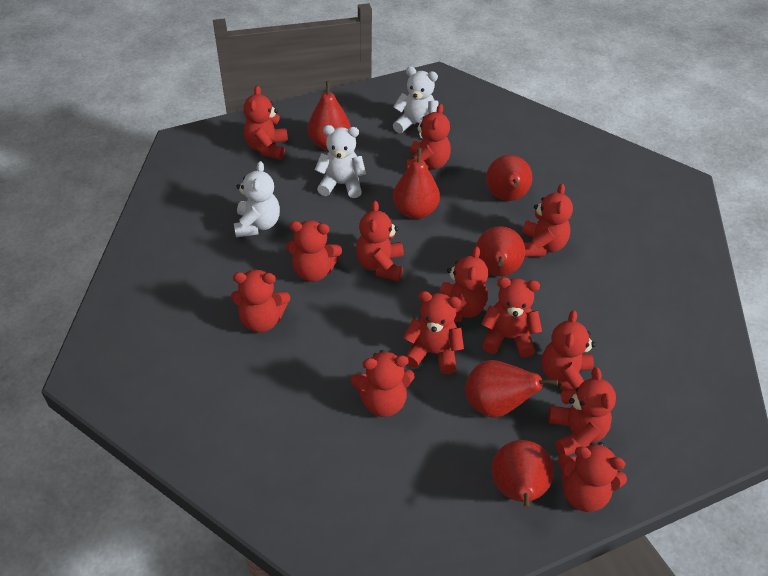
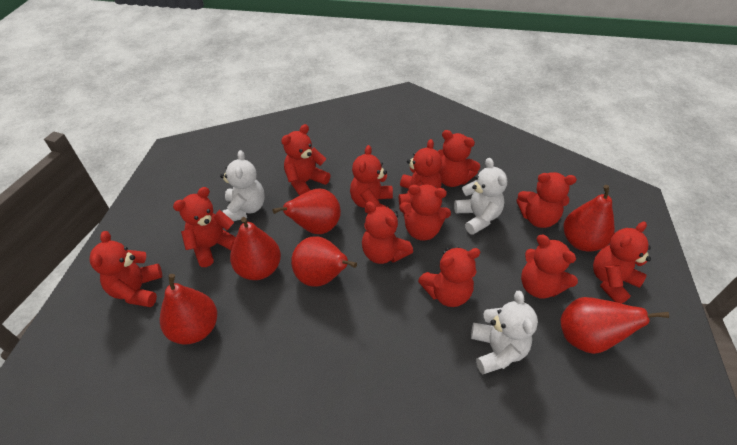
red teddy bear: [231,269,290,332] [244,86,288,160] [286,220,342,282] [351,350,415,417] [356,201,404,281] [403,291,464,374] [406,104,451,170] [439,246,488,322] [481,277,542,357] [522,184,573,257] [542,310,596,391] [548,367,616,456] [557,442,627,512] = 13 -> [89,231,162,307] [173,187,236,267] [281,124,330,195] [350,145,393,213] [362,201,413,264] [399,139,442,205] [399,185,451,240] [418,247,481,307] [437,130,480,187] [517,172,577,228] [521,235,578,299] [593,222,651,304] = 12

